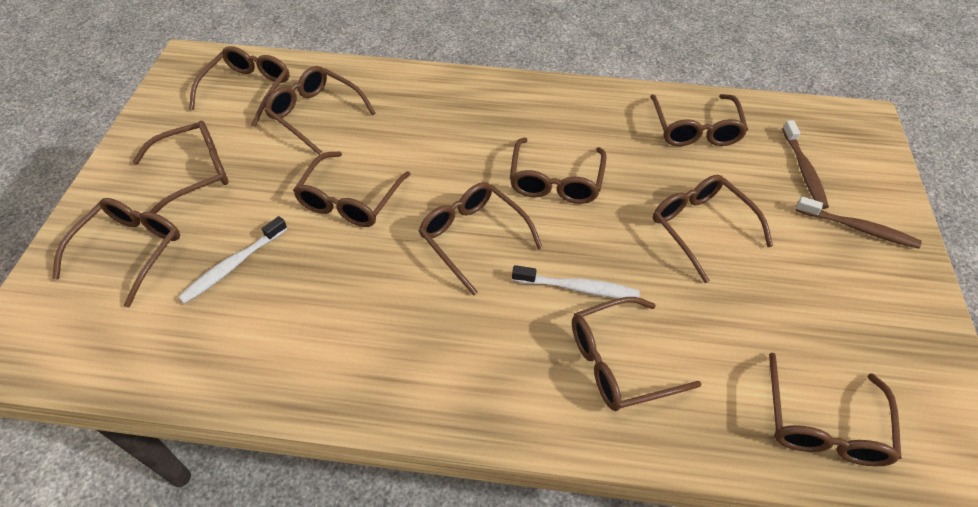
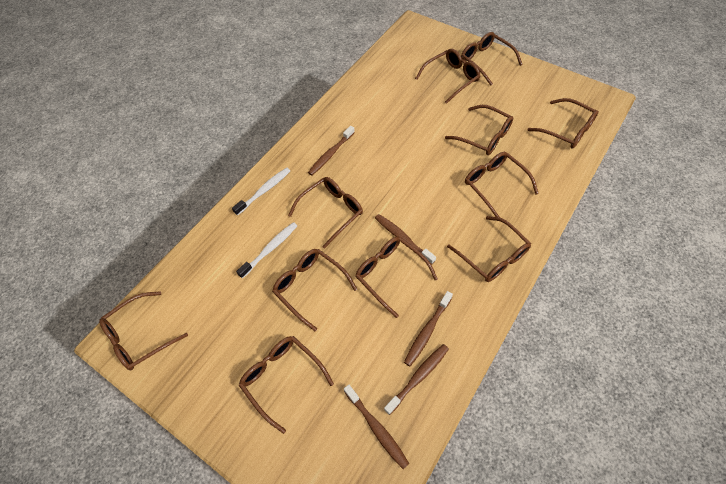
brown toothbrush: [782,120,829,209] [795,196,922,249] = 2 -> [308,126,355,175] [344,385,409,469] [375,214,436,265] [384,344,449,415] [404,291,453,366] = 5

